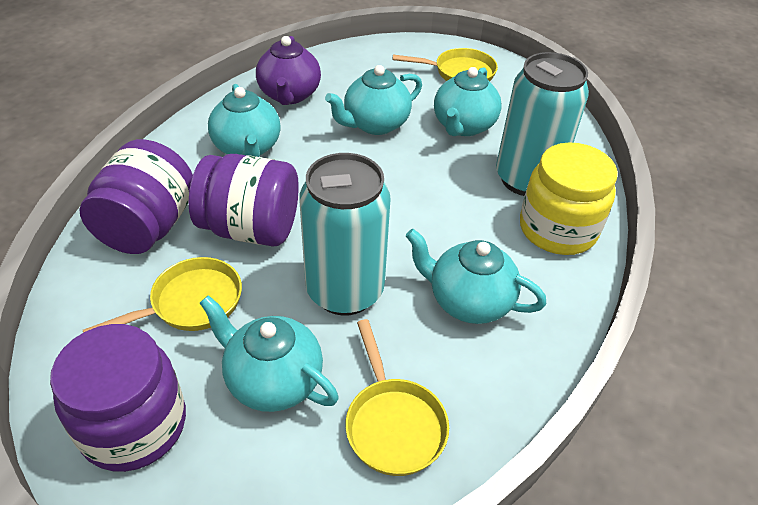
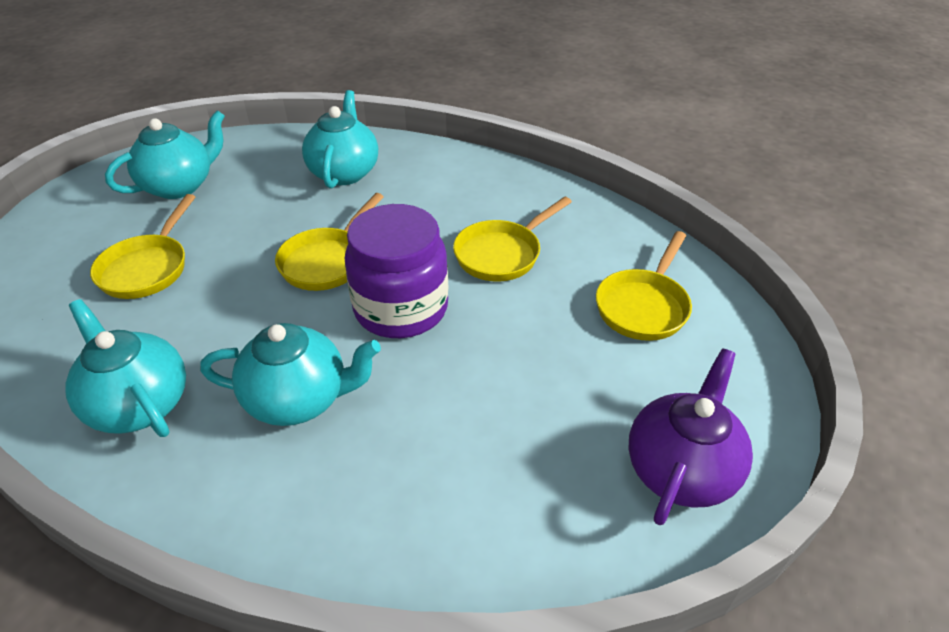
purple jar: [50,324,186,472] [79,139,193,254] [189,154,299,246] = 3 -> [345,204,448,338] = 1
turquoise can: [299,153,391,316] [496,52,589,196] = 2 -> none = 0
turquoise teapot: [200,295,339,412] [208,84,281,157] [325,65,422,135] [406,229,546,324] [434,67,502,136] = 5 -> [65,299,186,437] [105,110,225,199] [200,323,381,426] [302,90,378,189] = 4
yellow jar: [520,142,618,255] = 1 -> none = 0
yellow pan: [83,257,242,333] [345,319,449,476] [393,48,498,82] = 3 -> [90,194,195,299] [275,193,384,291] [453,197,572,282] [596,231,692,341] = 4

